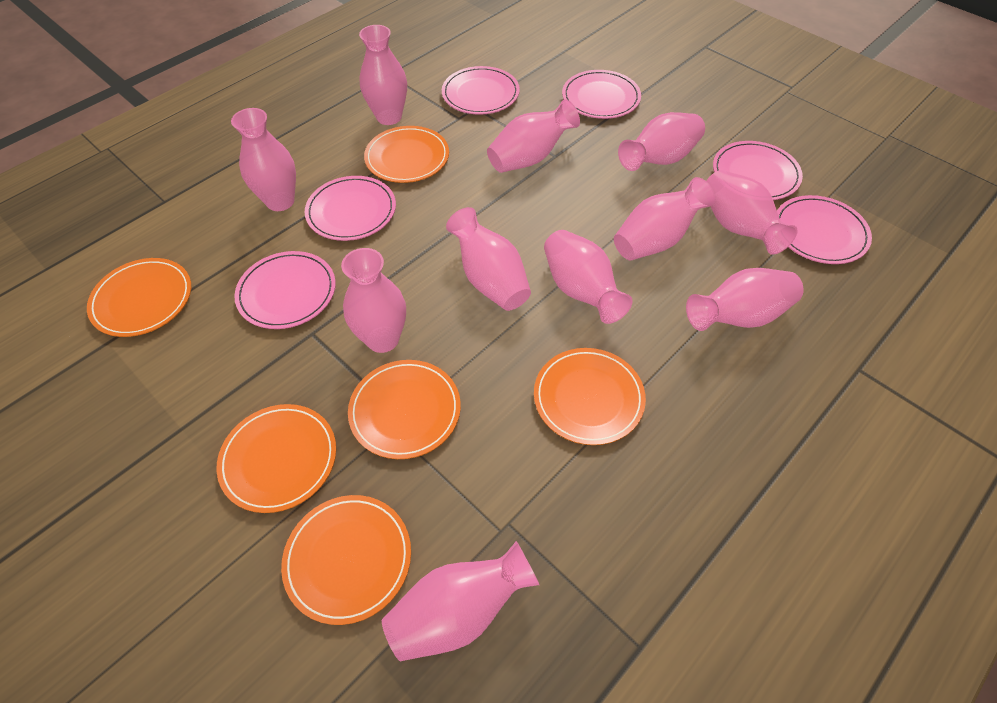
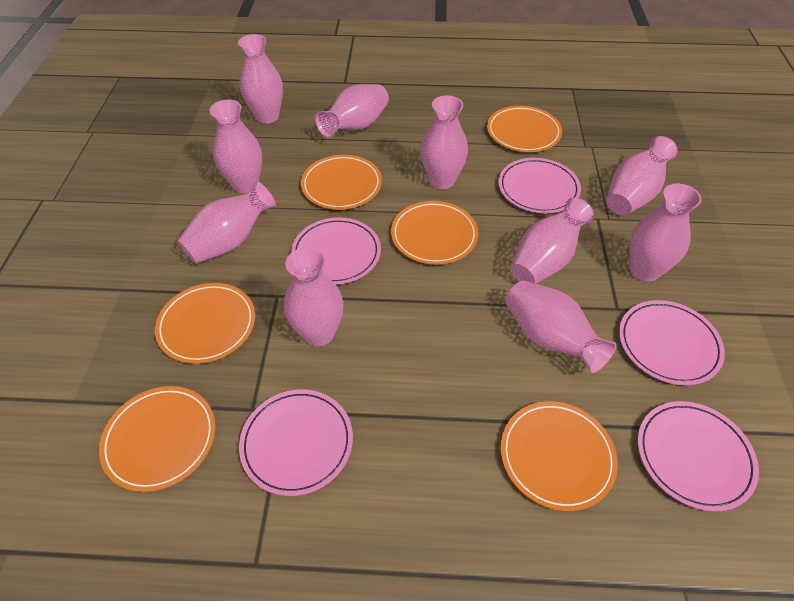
pink plate: [234,251,336,329] [305,176,396,241] [442,66,520,115] [562,70,641,119] [713,141,803,200] [777,195,872,264] = 6 -> [239,389,353,496] [291,218,381,285] [498,158,581,214] [619,300,725,385] [638,401,759,512] = 5
pink vase: [231,108,296,211] [341,248,406,353] [359,25,407,125] [382,541,539,661] [446,207,531,311] [487,99,580,173] [544,230,633,324] [614,177,715,261] [618,112,705,171] [686,268,804,331] [707,170,798,255] = 11 -> [177,181,276,264] [209,100,262,194] [238,34,283,124] [284,247,343,347] [315,84,389,138] [421,95,468,189] [506,281,617,373] [510,197,594,284] [606,136,678,215] [630,184,702,282] = 10

